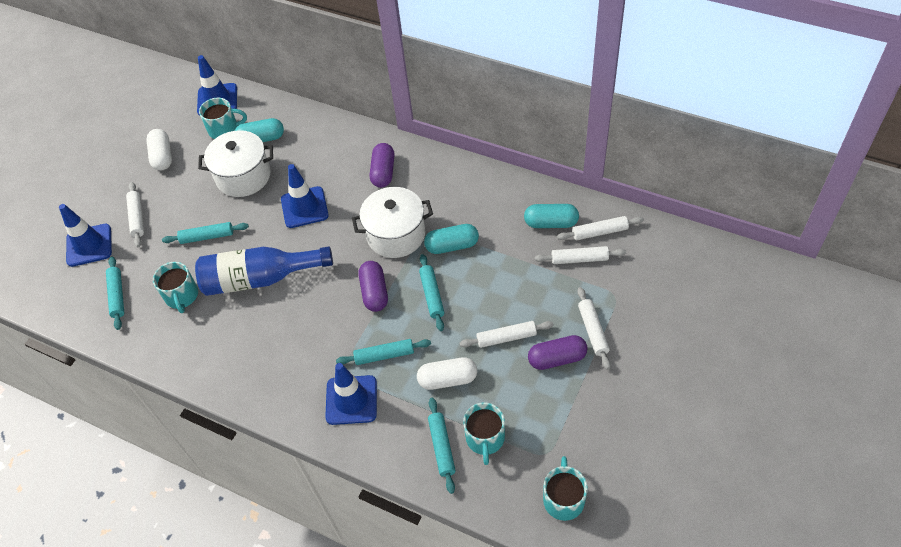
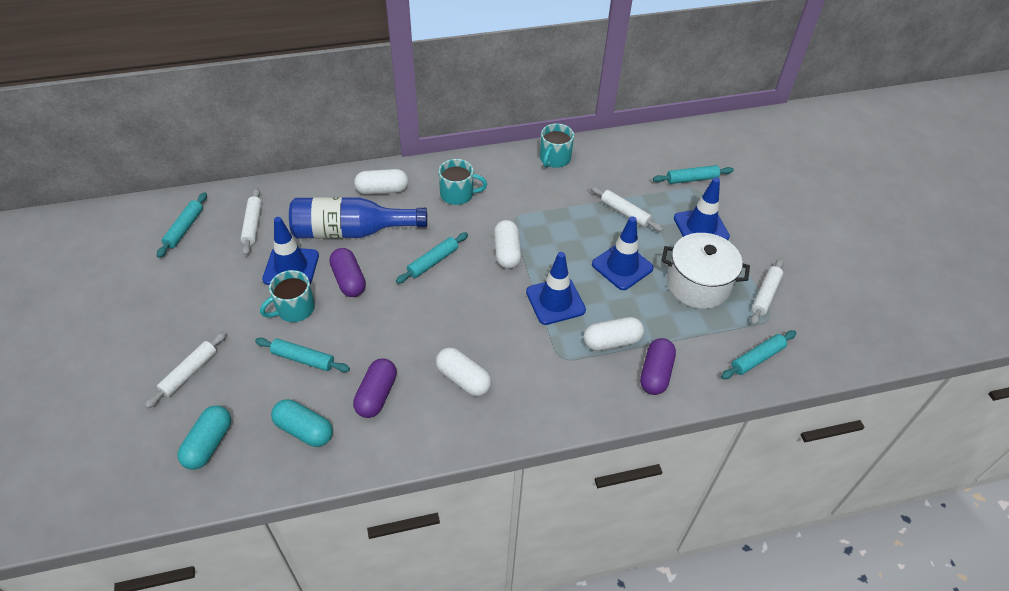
turquoise capsule: [235,118,284,142] [424,224,479,254] [524,204,579,228] = 3 -> [177,405,231,470] [271,399,333,447] = 2
turquoise mug: [153,262,198,313] [199,98,247,139] [463,402,505,465] [543,456,588,521] = 4 -> [260,270,315,322] [439,159,487,205] [540,123,574,168] = 3
white capsule: [146,129,172,170] [417,357,477,390] = 2 -> [354,169,408,195] [436,347,492,396] [494,220,522,269] [583,317,644,351] = 4
white pot: [198,130,273,197] [352,187,433,258] = 2 -> [661,233,750,309] = 1
white rolling pin: [126,182,144,247] [459,321,554,348] [535,246,626,264] [557,216,644,240] [577,287,611,370] = 5 -> [145,332,227,408] [241,188,262,255] [590,186,663,232] [751,258,784,325] = 4

